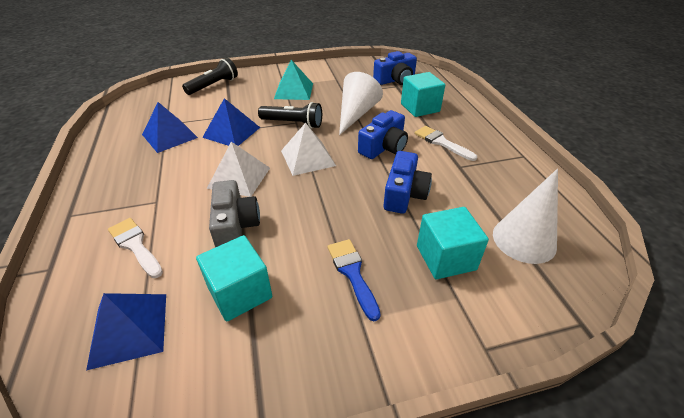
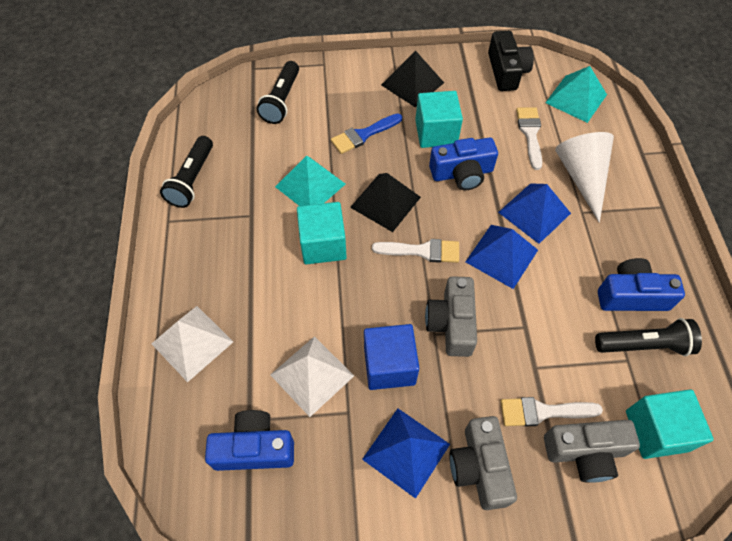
black camera: none = 0 -> [488,31,534,91] = 1
black flashlight: [182,58,238,95] [258,102,322,129] = 2 -> [160,136,213,208] [257,61,299,124] [595,318,702,356] = 3
black pyramid: none = 0 -> [350,173,421,232] [381,51,444,108] = 2
blue cube: none = 0 -> [364,324,419,390] = 1
grey camera: [209,180,260,248] = 1 -> [425,276,477,357] [449,416,517,510] [544,420,640,482] = 3
turquoise pyramid: [274,60,313,100] = 1 -> [275,155,345,206] [545,66,607,123] = 2
white brush: [108,218,163,278] [415,126,477,161] = 2 -> [372,239,459,263] [501,397,603,426] [516,107,542,170] = 3
white cone: [339,72,383,135] [493,168,558,264] = 2 -> [555,132,614,223] = 1

